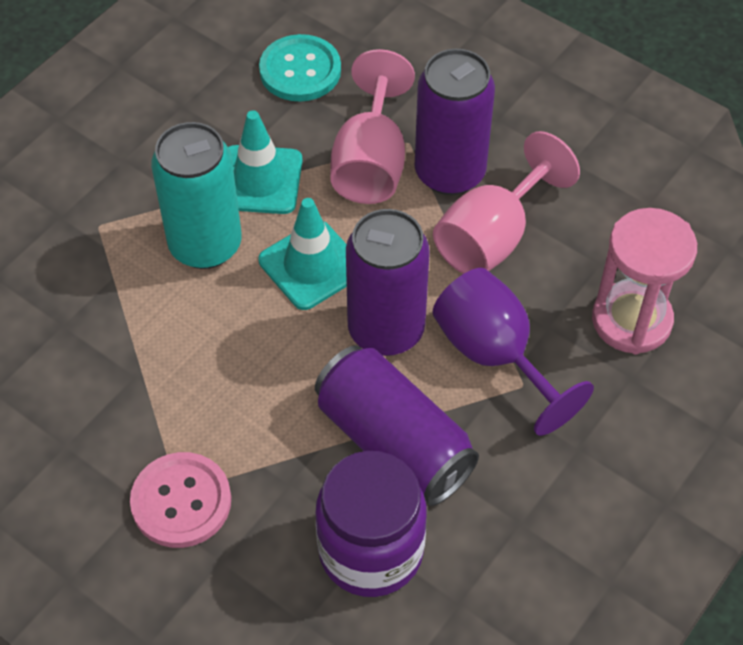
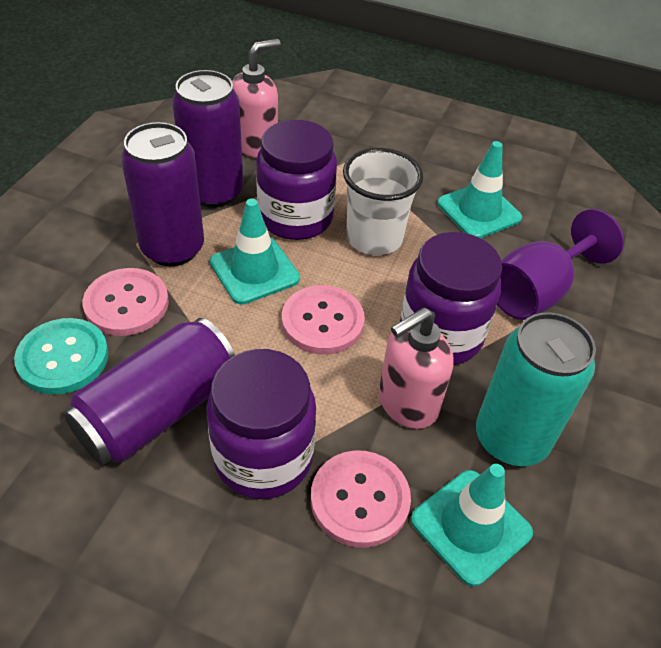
pink button: [130,452,231,548] = 1 -> [83,268,169,336] [282,285,365,354] [311,450,411,548] = 3
pink goblet: [330,49,415,204] [433,131,580,274] = 2 -> none = 0
pink hourglass: [592,208,697,354] = 1 -> none = 0
pink soap dispenser: none = 0 -> [232,39,281,158] [379,307,454,429] = 2
purple jar: [316,451,427,597] = 1 -> [207,349,316,499] [256,120,337,240] [400,232,502,365] = 3
turquoise traffic cone: [228,110,303,214] [258,198,347,310] = 2 -> [210,199,300,305] [411,464,533,587] [437,141,522,238] = 3
white cup: none = 0 -> [343,148,423,255] = 1

